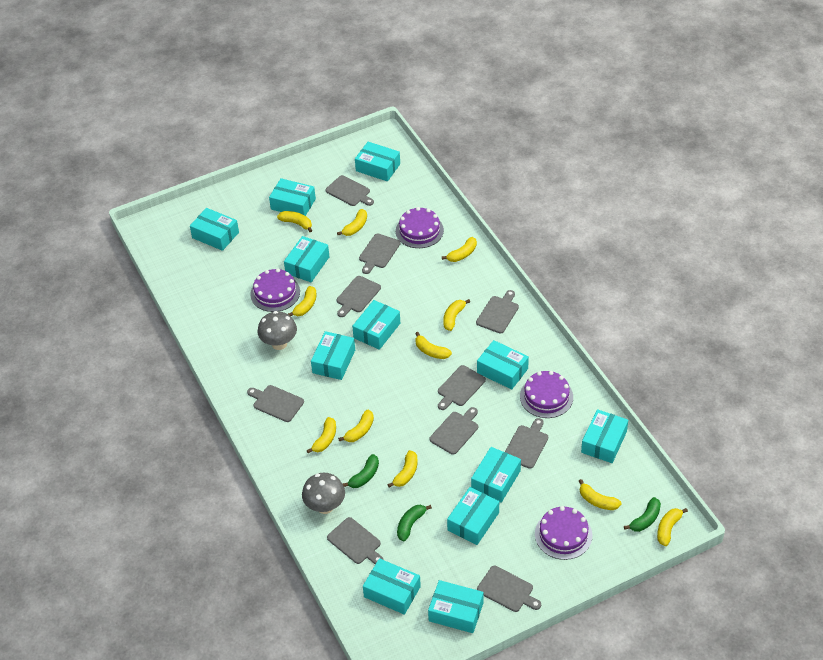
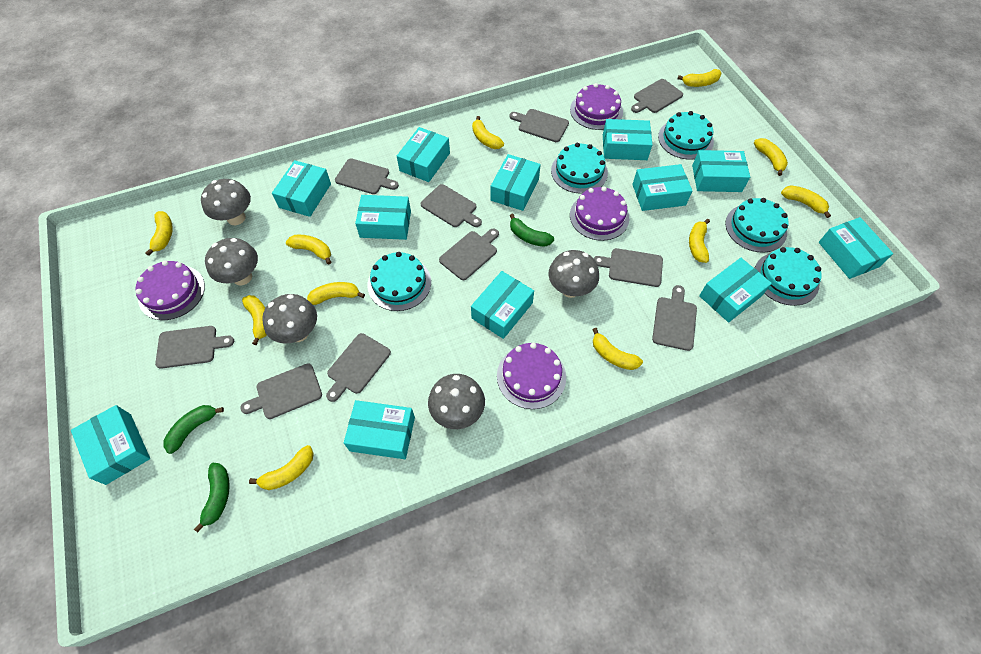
grey mushroom: [257,311,297,350] [302,473,345,514] = 2 -> [201,179,251,225] [205,238,258,285] [262,294,317,344] [428,374,485,429] [548,250,599,298] = 5
turquoise cake: none = 0 -> [368,252,431,311] [551,143,608,194] [658,111,714,160] [725,198,788,253] [755,247,822,306] = 5

